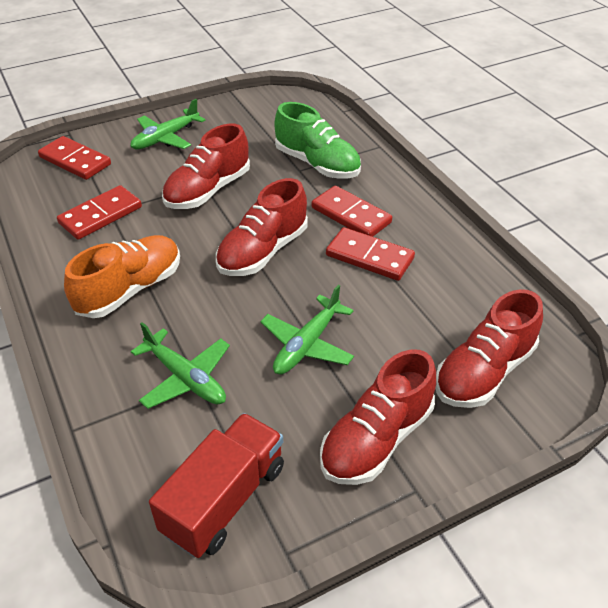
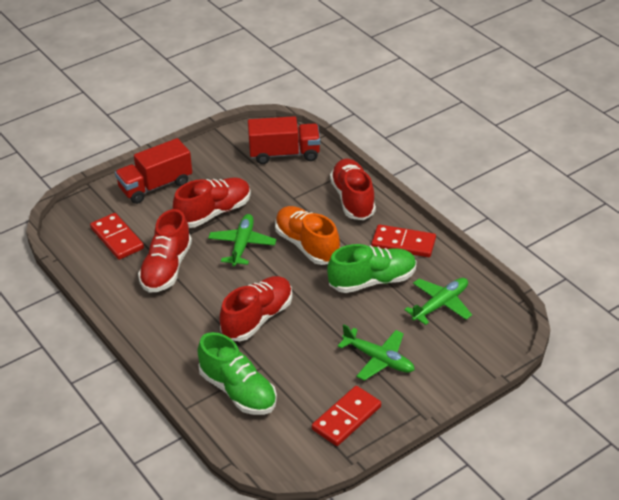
green shoe: [275,102,361,179] = 1 -> [198,332,277,415] [327,244,416,293] = 2
red domino: [38,136,111,180] [57,185,142,240] [312,186,392,237] [326,227,415,281] = 4 -> [90,213,144,260] [312,386,381,446] [371,224,436,257] = 3
red truck: [149,413,284,558] = 1 -> [115,138,192,204] [248,116,320,164] = 2

